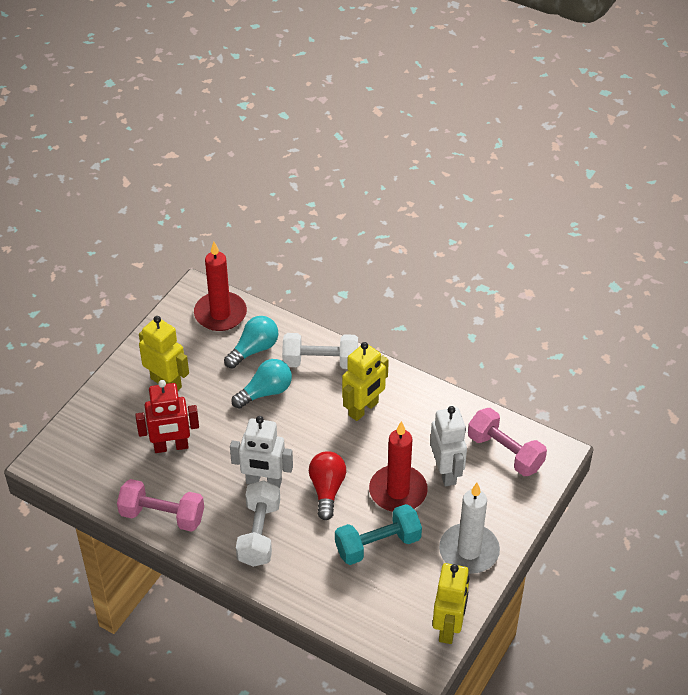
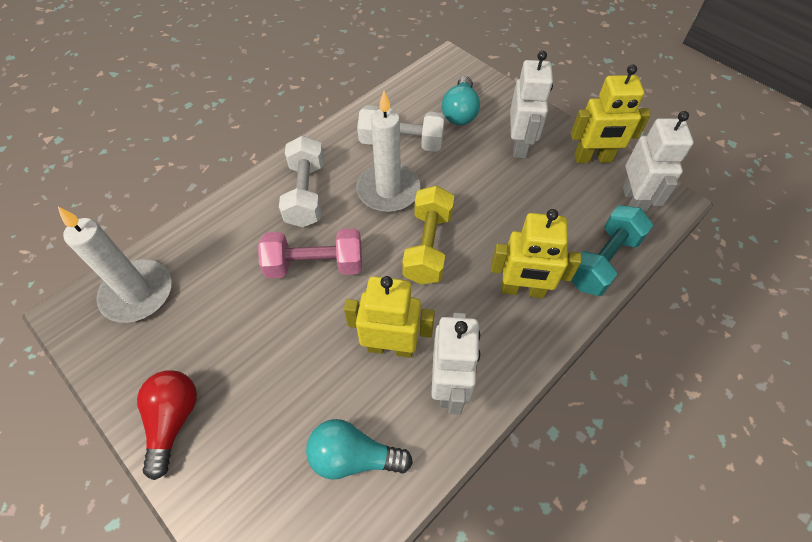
pink dumbbell: [117,479,204,532] [468,408,547,476] = 2 -> [258,228,362,278] = 1
red candle: [194,242,247,331] [369,421,428,512] = 2 -> none = 0
red robot: [135,380,199,453] = 1 -> none = 0
white candle: [439,483,500,574] = 1 -> [58,207,172,323] [356,91,420,212] = 2
white robot: [230,416,293,488] [430,406,467,486] = 2 -> [431,313,480,415] [510,51,553,158] [623,111,694,214] = 3
yellow dumbbell: none = 0 -> [402,185,454,285] = 1

